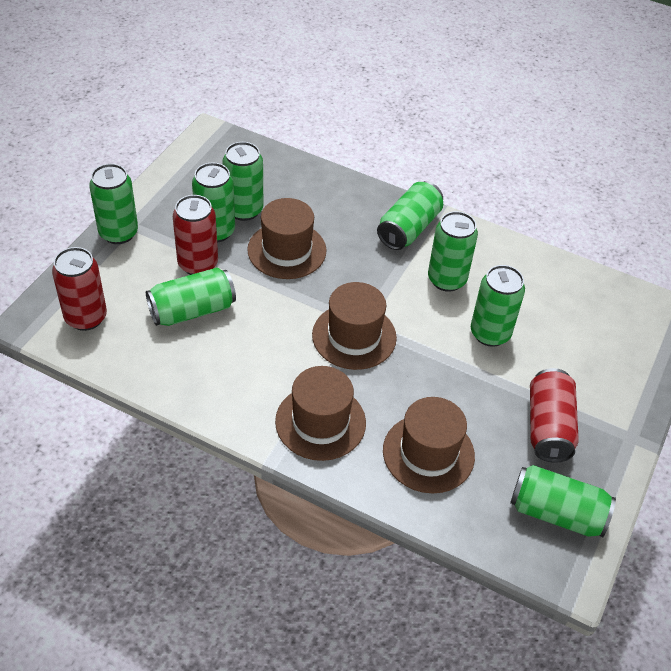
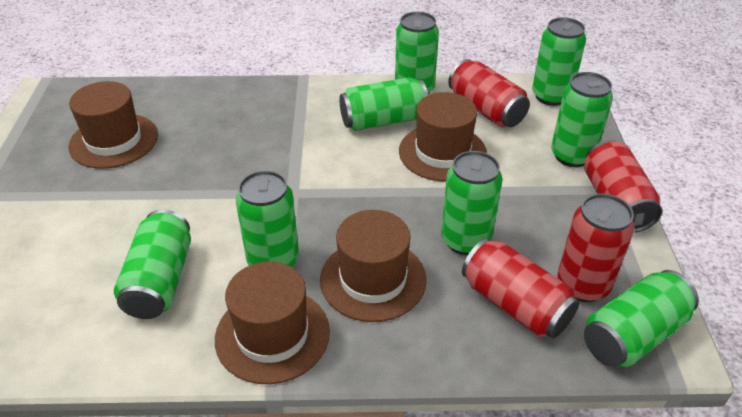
red can: [52,247,107,331] [173,195,218,275] [530,368,579,463] = 3 -> [448,59,530,127] [462,238,580,338] [557,194,634,302] [584,140,662,232] = 4

